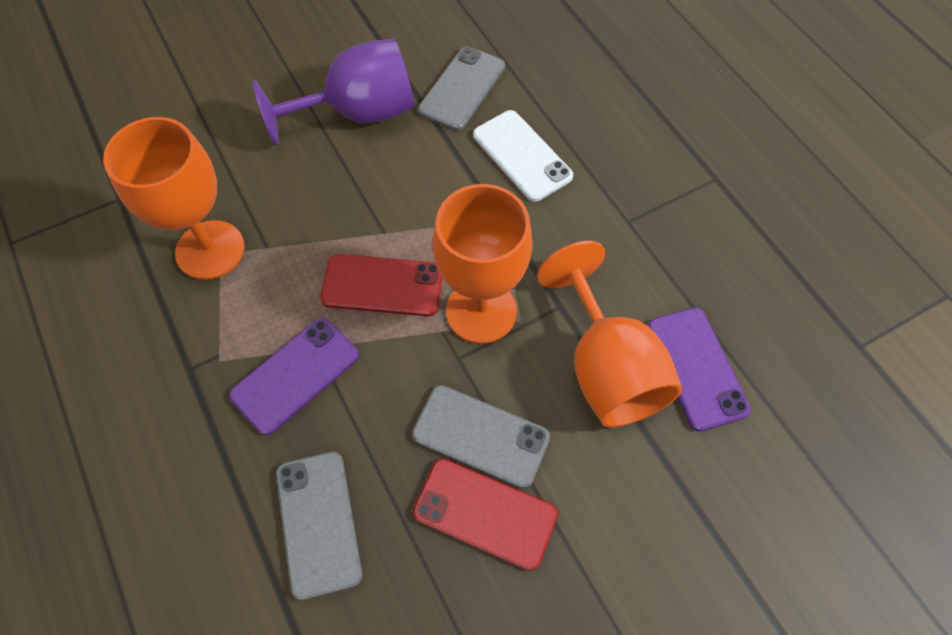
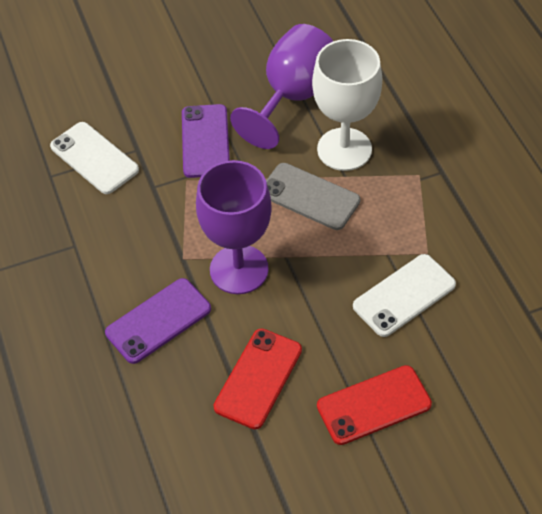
grey phone: [276,452,362,600] [412,385,550,489] [418,46,505,131] = 3 -> [266,163,360,230] = 1
orange goblet: [103,117,245,280] [433,184,533,344] [537,241,682,427] = 3 -> none = 0
purple goblet: [253,38,414,146] = 1 -> [196,160,272,294] [230,24,333,149] = 2
white goblet: none = 0 -> [312,39,382,171] = 1
white phone: [473,110,573,202] = 1 -> [50,122,139,194] [353,254,456,337] = 2

